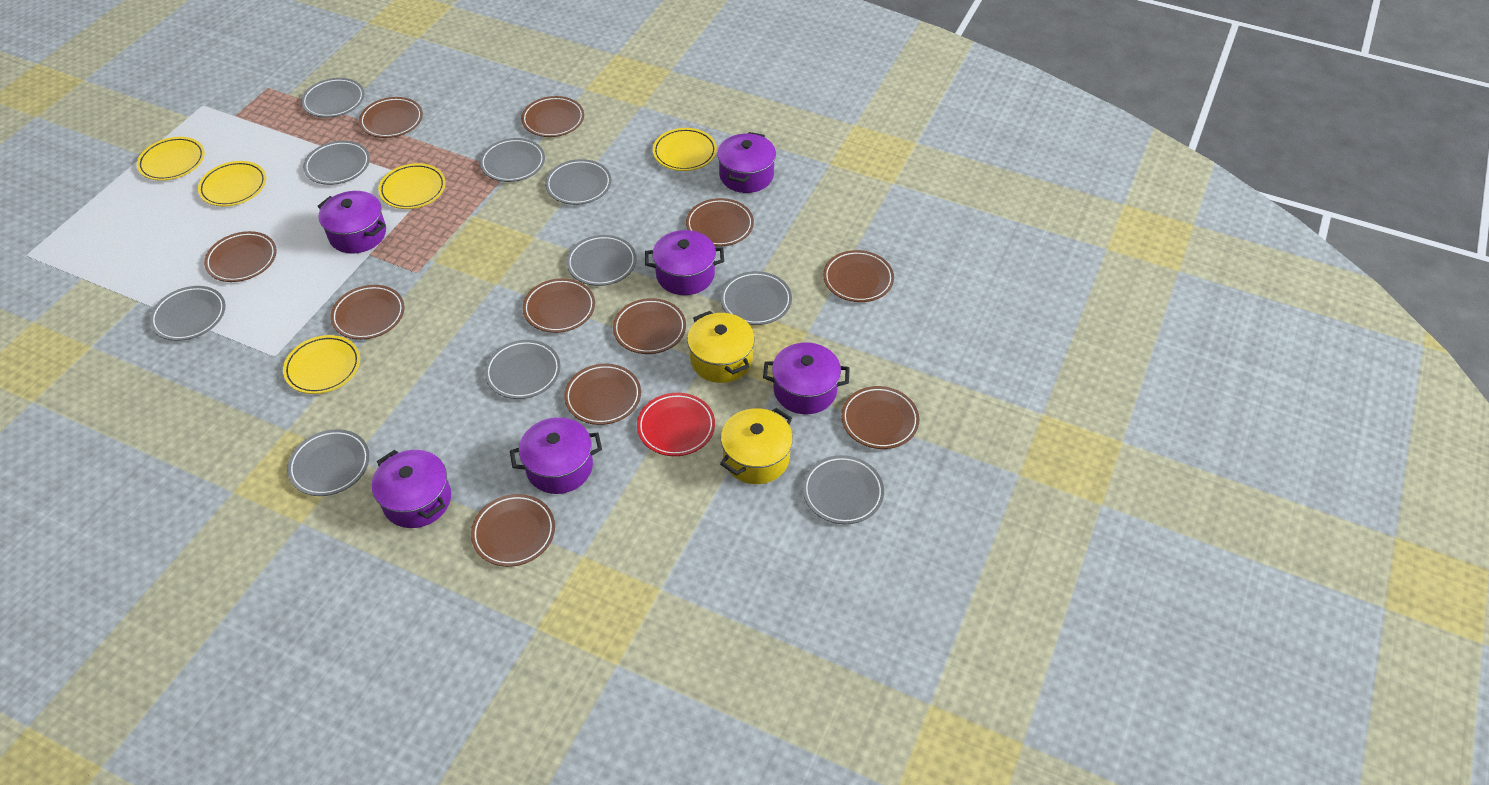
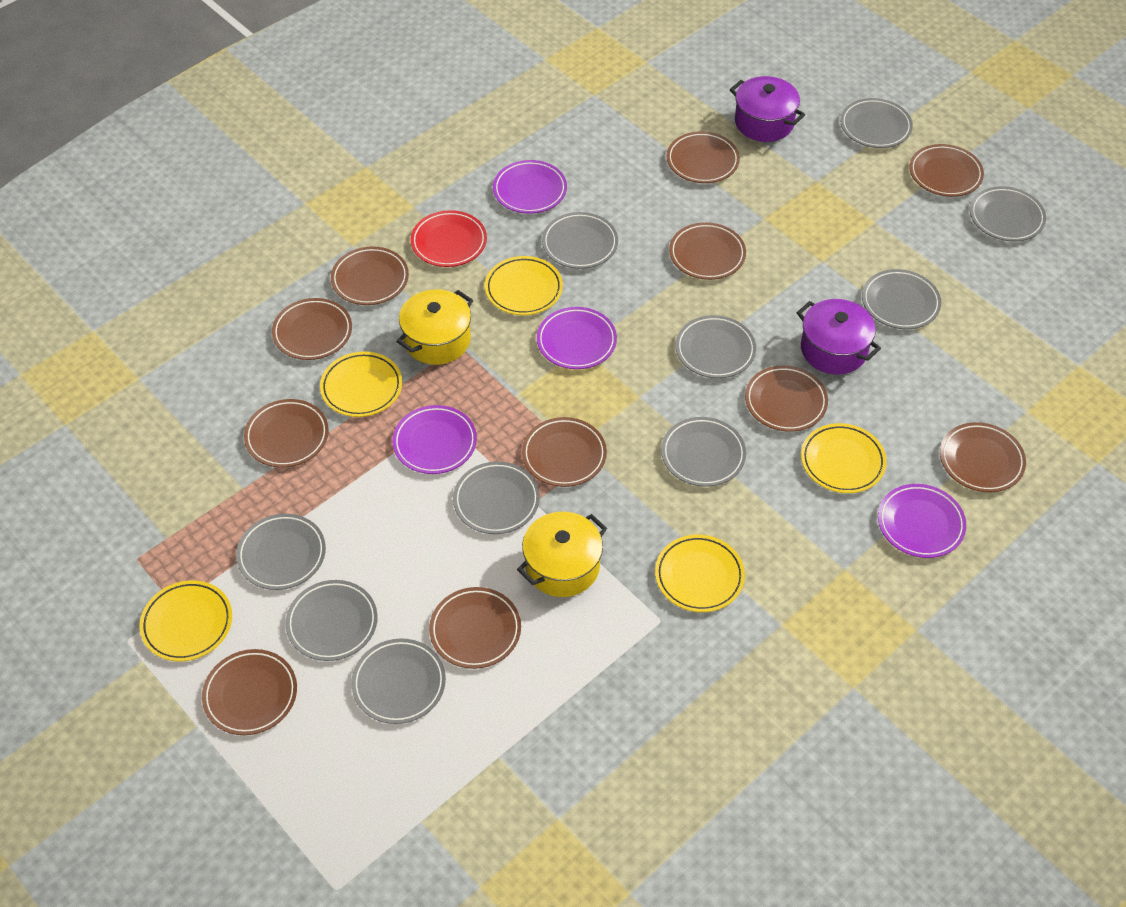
purple plate: none = 0 -> [392,405,477,474] [493,160,567,214] [537,307,617,369] [878,484,966,558] = 4
purple pot: [317,191,386,254] [372,450,451,528] [510,417,602,494] [645,230,724,295] [717,132,776,193] [763,343,850,414] = 6 -> [730,76,805,142] [796,299,881,375] = 2

